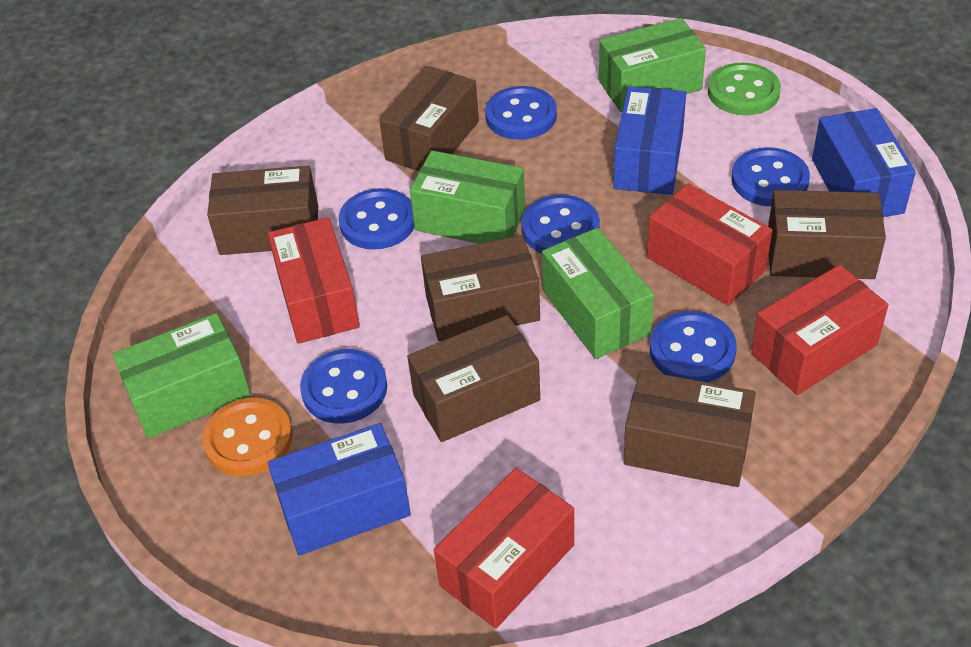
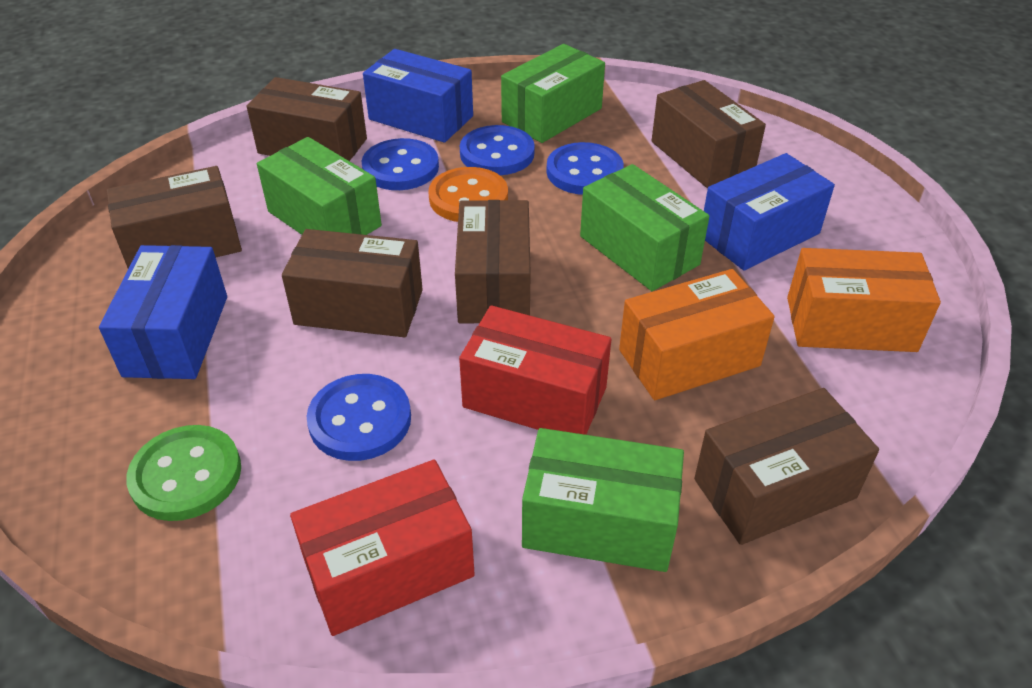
blue button: [300,349,387,424] [339,188,415,250] [485,86,557,140] [521,195,600,254] [650,311,737,382] [731,147,810,207] = 6 -> [306,374,411,461] [362,138,439,190] [460,125,535,175] [546,142,624,195] = 4
orange box: none = 0 -> [619,269,775,400] [787,248,941,352] = 2
red box: [268,217,360,344] [434,468,574,629] [647,183,772,306] [751,265,888,395] = 4 -> [290,460,475,636] [459,305,611,435] = 2

